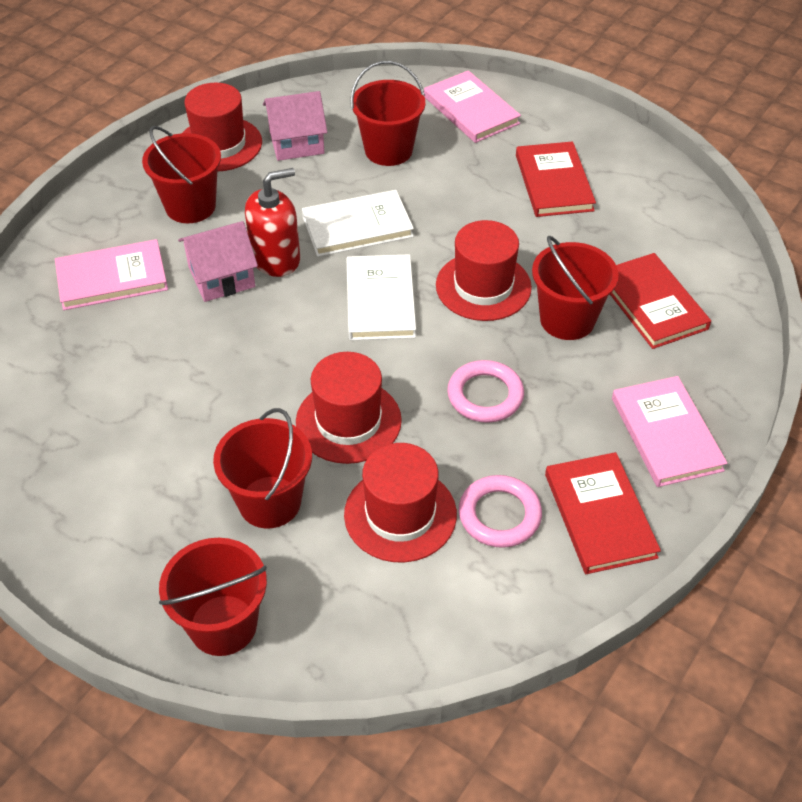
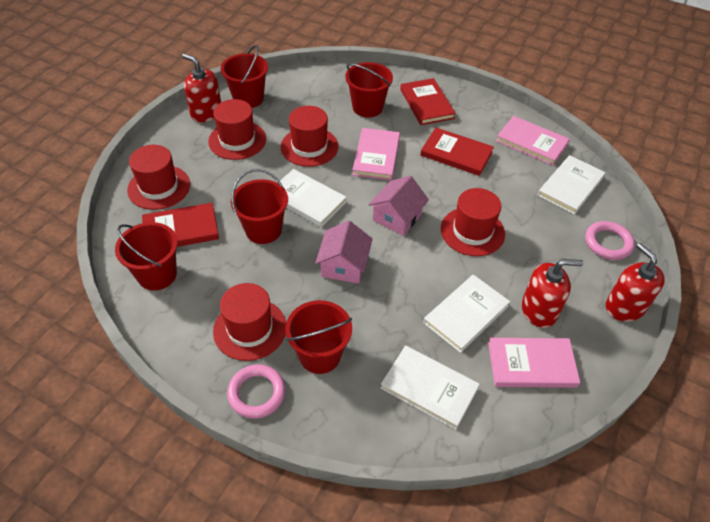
red hat: [182,83,262,172] [296,352,402,464] [344,443,457,563] [436,220,532,321] = 4 -> [127,145,190,210] [208,99,266,160] [213,283,286,361] [281,106,338,167] [441,188,505,256] = 5
red soap dispenser: [245,168,300,277] = 1 -> [182,54,221,122] [522,259,583,328] [606,243,665,322] = 3
white book: [302,190,414,257] [347,254,416,340] = 2 -> [280,169,347,227] [381,346,480,430] [423,275,510,353] [538,155,606,215] = 4

